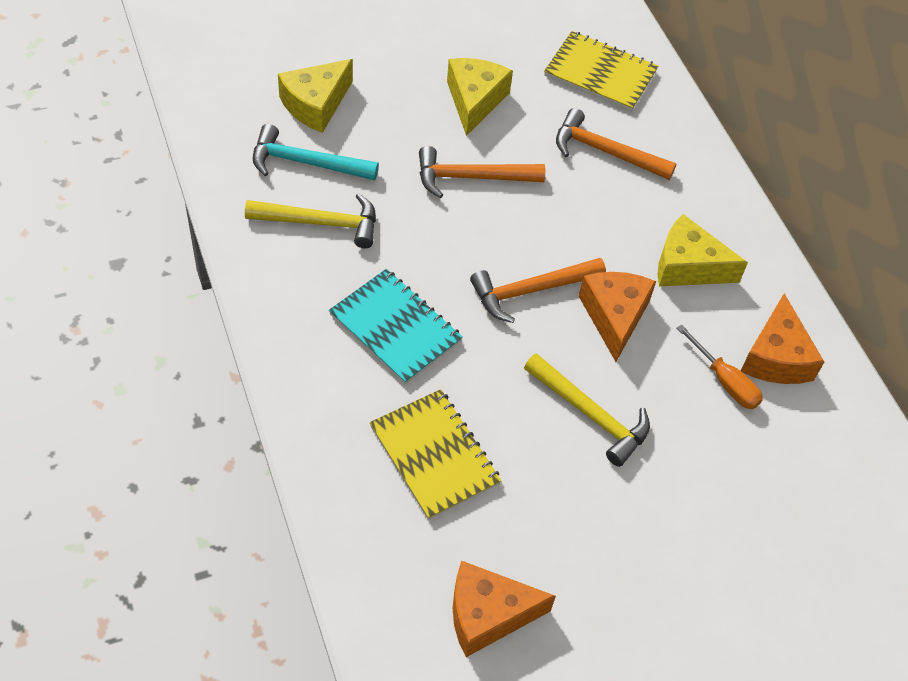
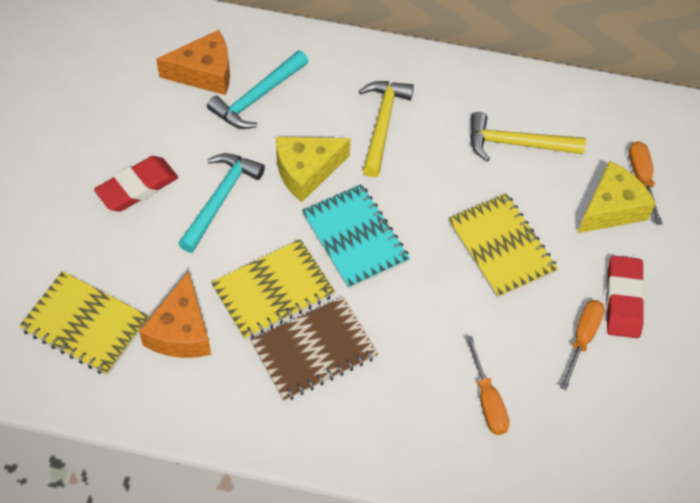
brown notebook: none = 0 -> [251,297,378,401] = 1
orange cheese: [453,561,556,657] [579,272,656,362] [741,293,824,384] = 3 -> [139,271,211,358] [156,30,230,95] = 2
orange hammer: [419,146,545,198] [470,258,606,323] [556,108,677,180] = 3 -> none = 0
orange screwdriver: [677,324,763,409] = 1 -> [466,336,510,435] [560,300,605,390] [629,141,663,225] = 3
red eraser: none = 0 -> [94,156,178,212] [606,256,645,338] = 2
turquoise hammer: [253,124,379,180] = 1 -> [178,153,265,253] [207,50,309,129] = 2
yellow cheese: [278,59,353,133] [447,58,513,136] [658,214,748,286] = 3 -> [276,137,351,202] [578,161,656,233] = 2
yellow notebook: [370,389,501,520] [544,31,658,111] = 2 -> [19,271,148,376] [211,239,335,340] [448,193,558,298] = 3

